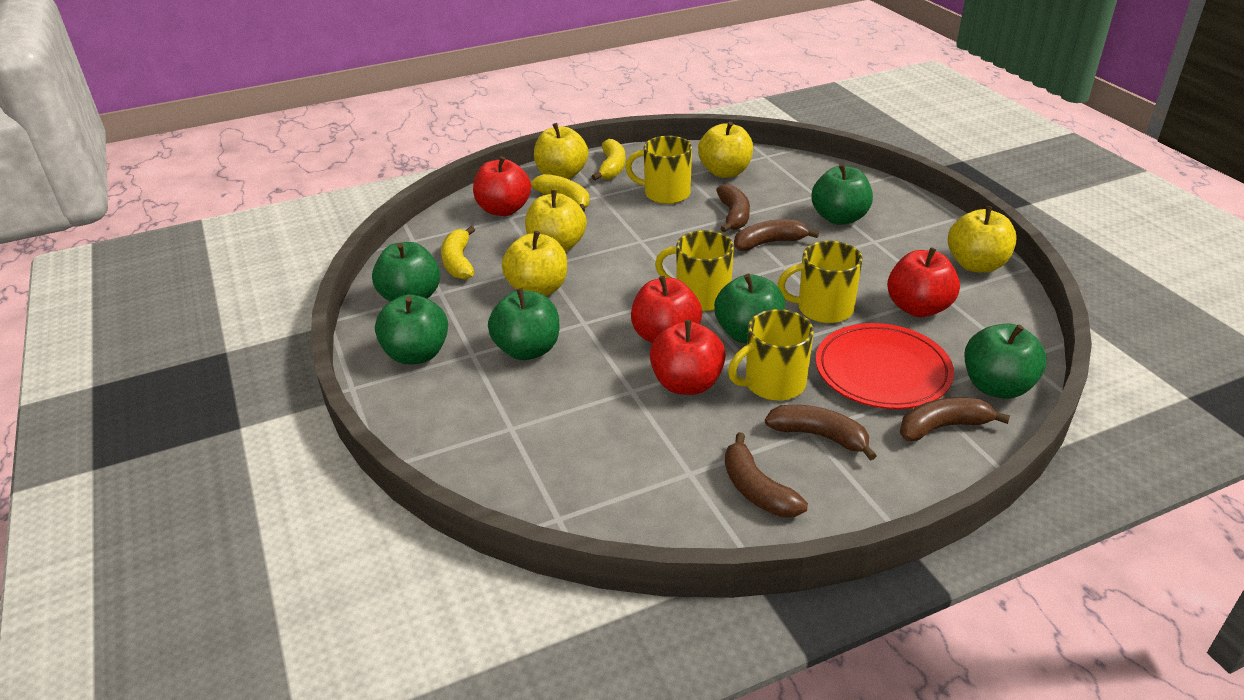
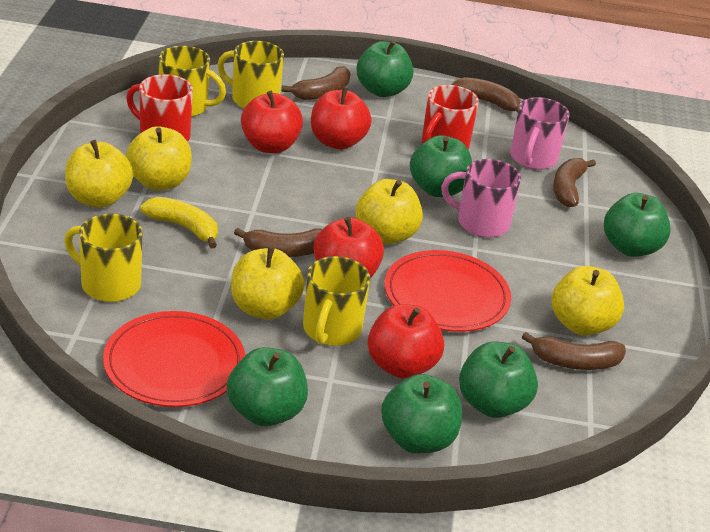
pink mug: none = 0 -> [441,159,521,238] [510,97,570,170] = 2
red mug: none = 0 -> [126,74,193,142] [422,85,479,150] = 2
red plate: [816,323,954,409] = 1 -> [103,311,245,407] [384,250,511,332] = 2
yellow banana: [441,226,475,279] [531,174,590,212] [591,139,626,180] = 3 -> [140,197,218,248] = 1

